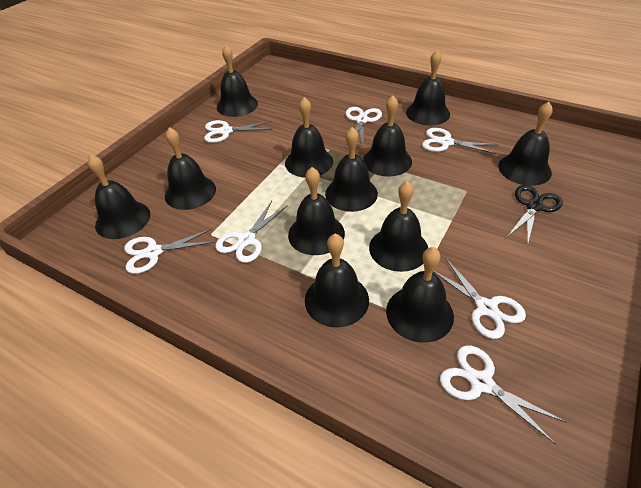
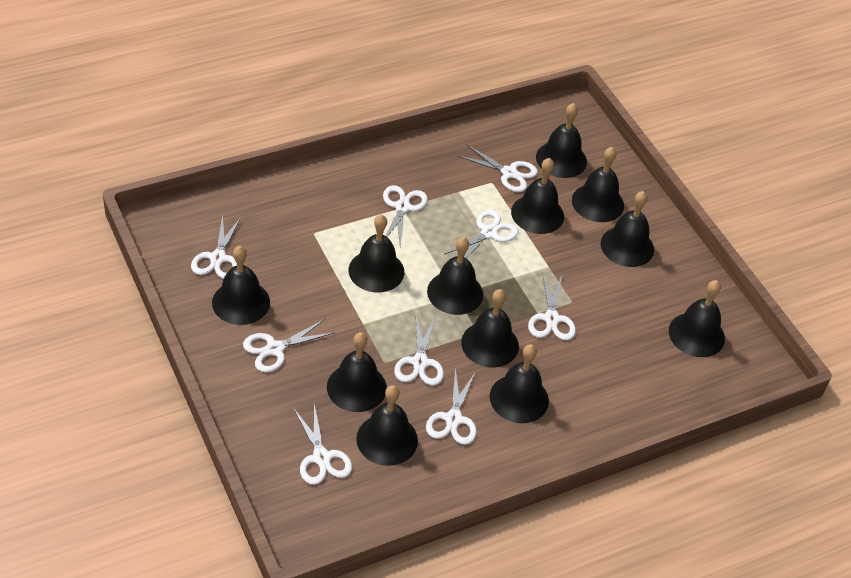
black scissors: [507,185,563,246] = 1 -> none = 0
white scissors: [124,229,214,274] [204,120,273,143] [215,201,288,263] [346,107,382,146] [422,128,499,154] [433,259,526,339] [440,346,566,445] = 7 -> [191,214,242,279] [243,319,334,373] [294,403,352,485] [383,185,428,248] [394,315,444,386] [426,367,477,445] [443,210,519,258] [457,144,538,192] [528,274,576,340] = 9

